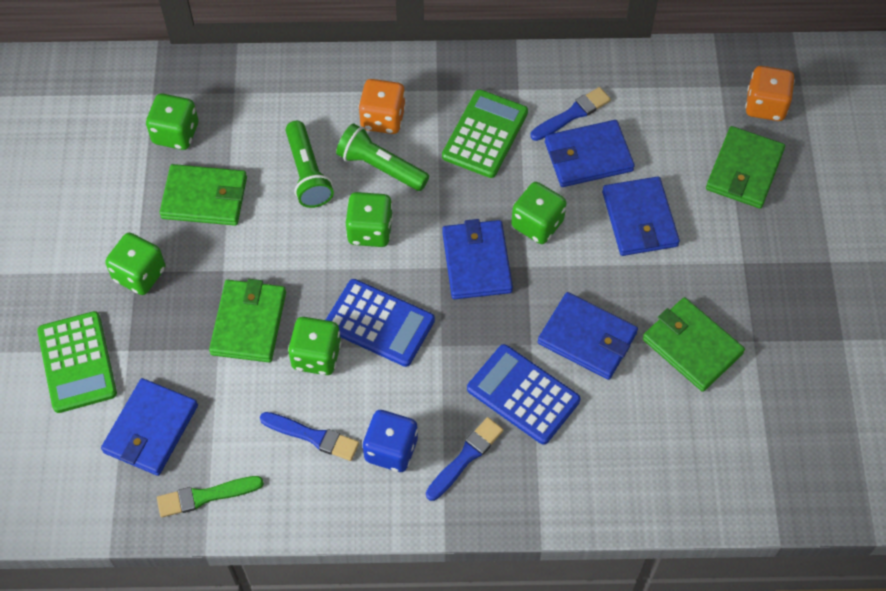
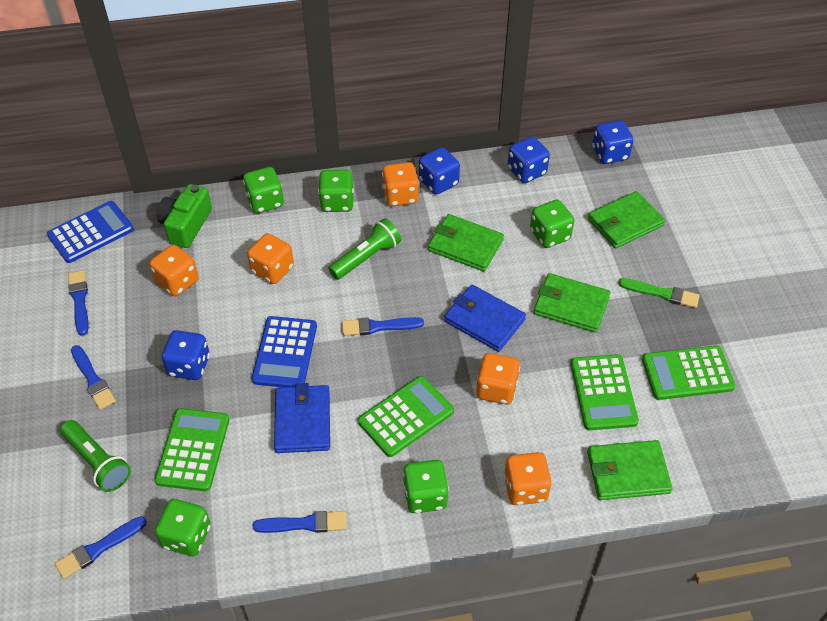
blue brush: [260,412,359,461] [426,417,504,501] [530,87,611,141] = 3 -> [55,516,147,579] [68,270,88,336] [71,345,116,410] [253,511,347,533] [342,317,424,336] = 5
blue dice: [362,410,418,472] = 1 -> [162,330,210,380] [419,147,460,195] [508,136,550,183] [592,120,633,164] = 4
blue wallet: [101,378,198,476] [442,219,513,299] [538,292,638,380] [545,120,635,187] [602,176,680,256] = 5 -> [274,383,330,453] [444,285,526,352] = 2
green calculator: [37,311,117,413] [442,89,528,178] = 2 -> [155,408,229,491] [358,376,454,457] [571,354,639,430] [642,346,735,400] = 4
green camera: none = 0 -> [157,184,212,248] = 1
orange dice: [358,79,406,134] [745,66,795,121] = 2 -> [150,245,199,296] [247,233,294,284] [382,162,419,207] [476,353,520,404] [504,452,552,505] = 5

